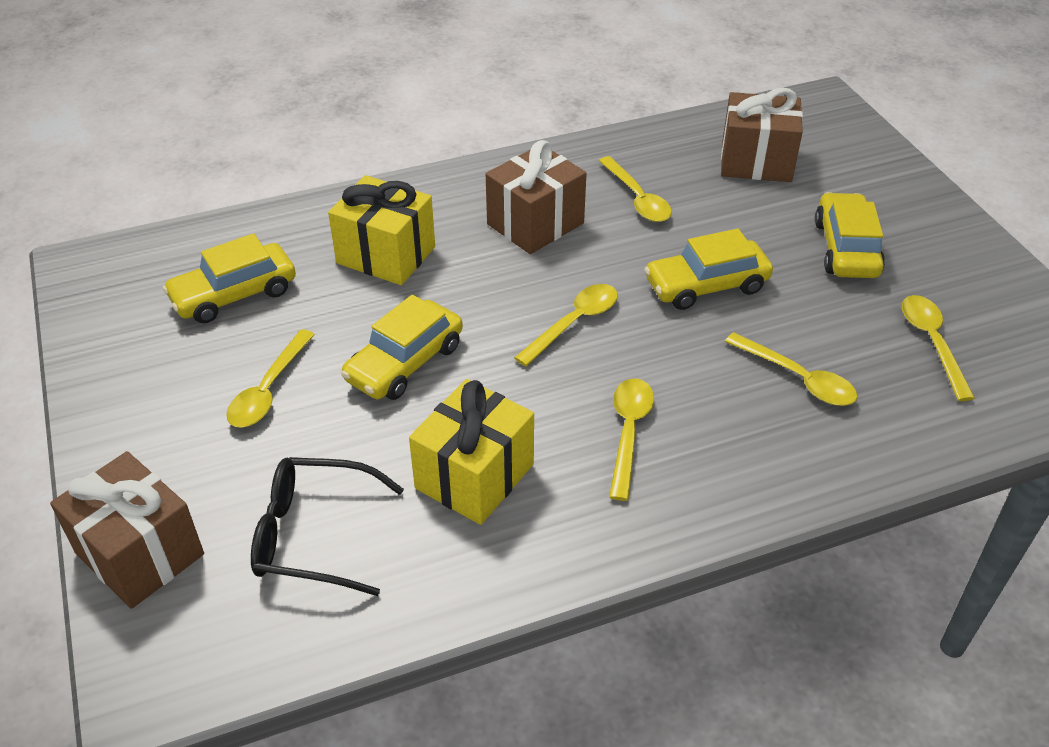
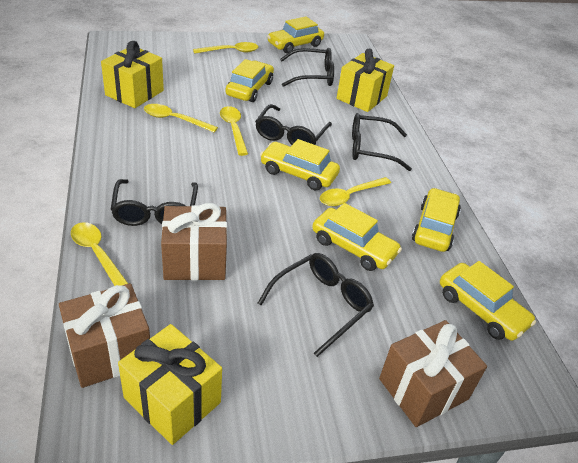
black glasses: [251,457,404,596] = 1 -> [111,179,198,226] [255,104,332,145] [258,253,374,357] [280,48,334,87] [352,113,412,171] = 5
yellow car: [163,233,296,324] [341,294,463,400] [644,229,773,310] [815,192,885,278] = 4 -> [225,59,274,102] [260,139,340,191] [267,16,324,53] [312,203,402,271] [412,188,461,252] [440,261,536,341] = 6
yellow gift: [328,175,435,285] [409,379,534,525] = 2 -> [101,41,164,108] [118,324,222,445] [337,49,394,112] = 3
yellow spoon: [226,329,315,428] [514,284,618,366] [599,156,672,222] [609,379,654,501] [725,332,857,406] [902,295,975,401] = 6 -> [71,222,128,286] [144,104,218,133] [193,42,258,54] [220,106,248,156] [320,177,391,206] = 5

